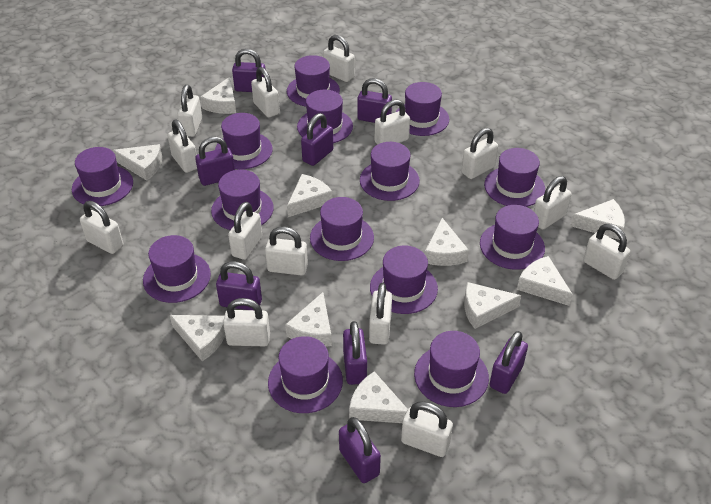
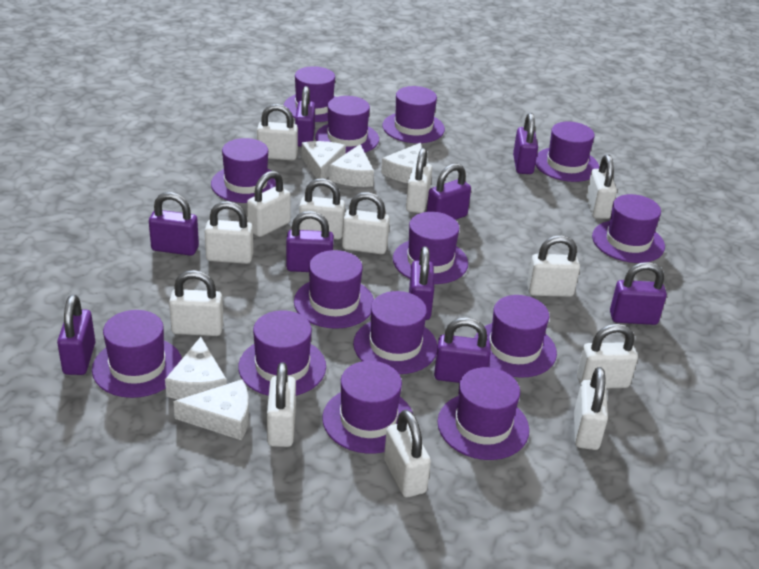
purple padlock: [195,136,235,186] [216,261,262,310] [232,49,266,92] [301,113,333,166] [339,417,381,483] [343,321,367,385] [357,78,392,123] [489,331,528,394] = 8 -> [57,295,95,375] [149,192,199,256] [286,211,334,272] [295,86,315,147] [409,246,434,320] [427,163,471,220] [434,318,491,383] [513,113,538,174] [610,262,667,325] = 9
white cheese: [113,144,162,181] [170,315,225,361] [200,77,236,114] [285,292,332,347] [287,174,333,217] [349,371,408,423] [425,218,469,266] [464,282,521,329] [517,256,573,306] [570,199,625,240] = 10 -> [165,337,227,400] [173,379,249,440] [301,141,346,179] [329,144,374,187] [381,143,421,183] = 5
white padlock: [80,201,123,254] [168,120,197,173] [177,85,202,137] [223,298,270,346] [228,202,262,260] [251,67,280,118] [265,227,308,276] [323,35,355,82] [369,283,392,345] [375,99,410,145] [401,401,453,457] [461,128,498,179] [534,176,571,230] [583,224,630,280] = 14 -> [169,270,223,336] [205,201,253,264] [247,171,291,237] [257,104,298,161] [267,362,296,447] [299,178,345,240] [342,192,390,254] [384,410,431,497] [406,148,432,213] [527,235,580,297] [574,367,608,450] [577,324,638,388] [586,155,617,219] = 13

